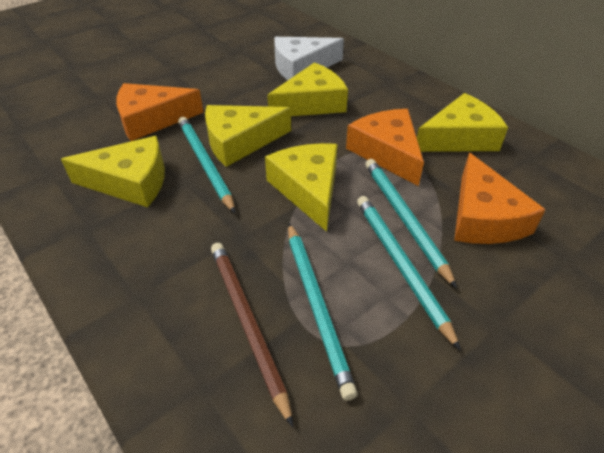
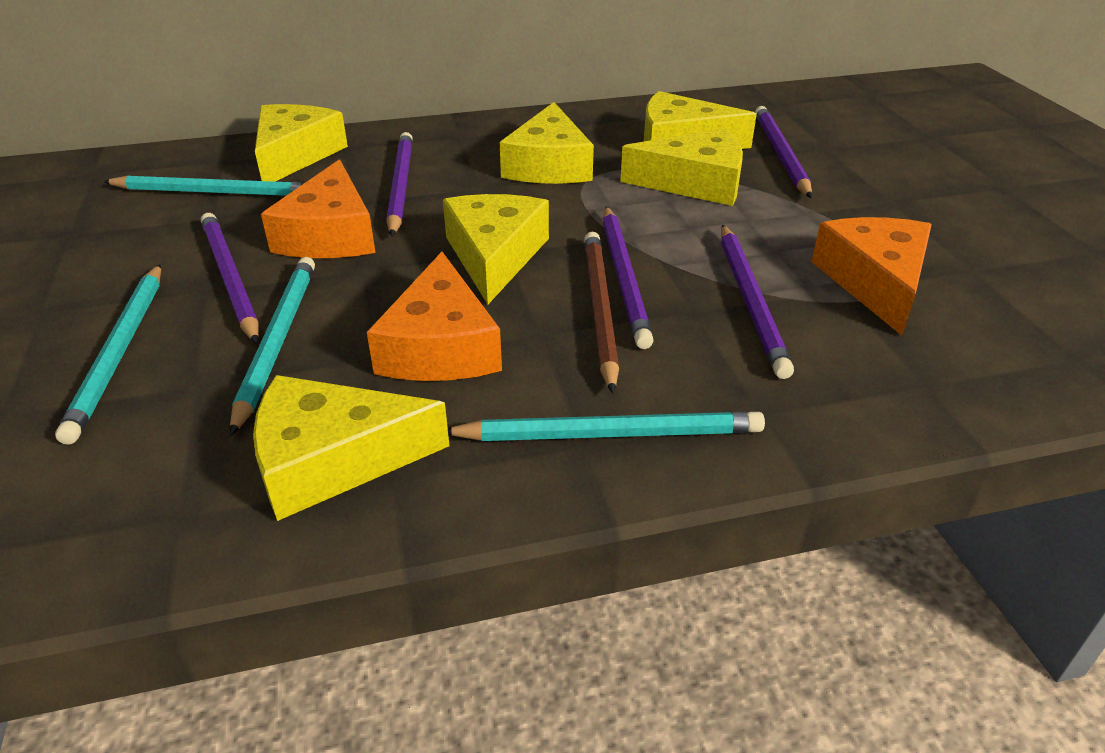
purple pencil: none = 0 -> [201,213,259,344] [386,132,413,237] [603,206,654,349] [721,225,794,379] [755,106,812,198] = 5
white cheese: [274,37,344,80] = 1 -> none = 0
yellow cheese: [61,136,165,207] [205,105,291,167] [265,143,338,232] [267,62,348,116] [417,93,508,152] = 5 -> [253,375,449,521] [255,104,348,182] [443,194,549,304] [500,102,594,184] [620,128,743,206] [644,91,757,149] = 6

